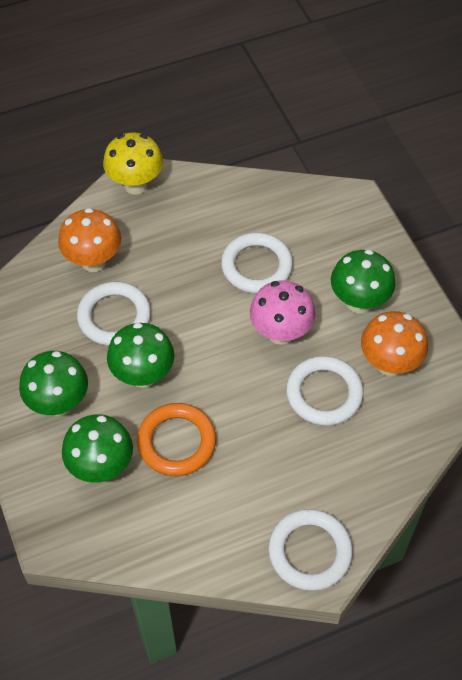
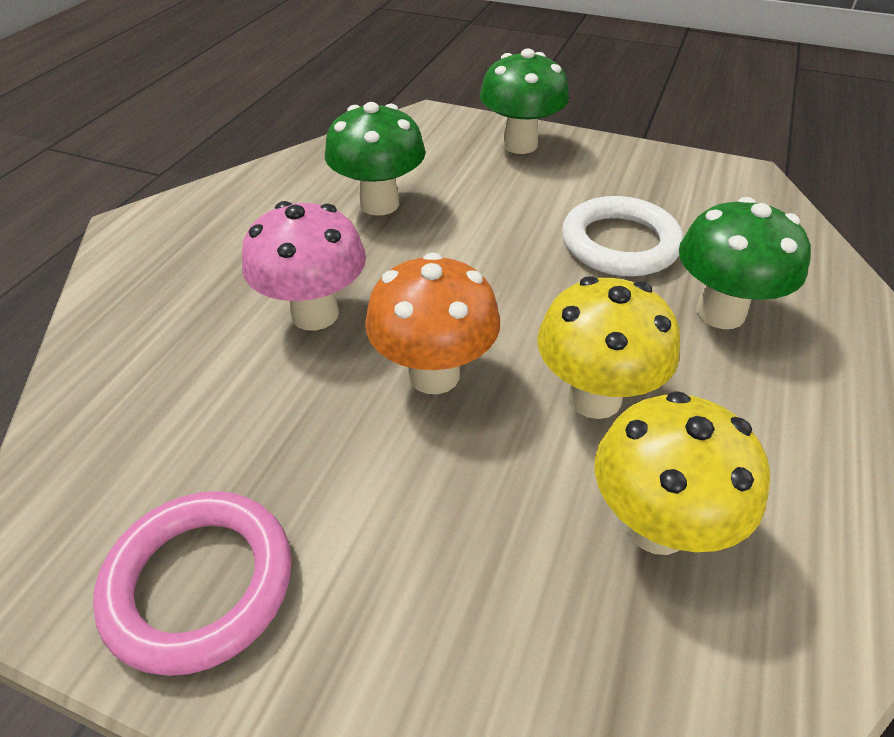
green mushroom: [19,351,88,416] [62,414,133,483] [107,323,175,388] [331,249,396,314] = 4 -> [325,102,426,216] [480,48,569,154] [679,197,811,329] = 3
orange mushroom: [58,208,121,272] [361,311,428,376] = 2 -> [365,253,500,394] = 1
orange ring: [137,403,216,476] = 1 -> none = 0
pink ring: none = 0 -> [93,491,292,676] = 1
white ring: [77,281,151,346] [221,232,293,294] [268,509,353,591] [286,356,363,426] = 4 -> [562,196,683,276] = 1
yellow mushroom: [103,132,163,195] = 1 -> [537,276,680,419] [595,391,770,555] = 2

